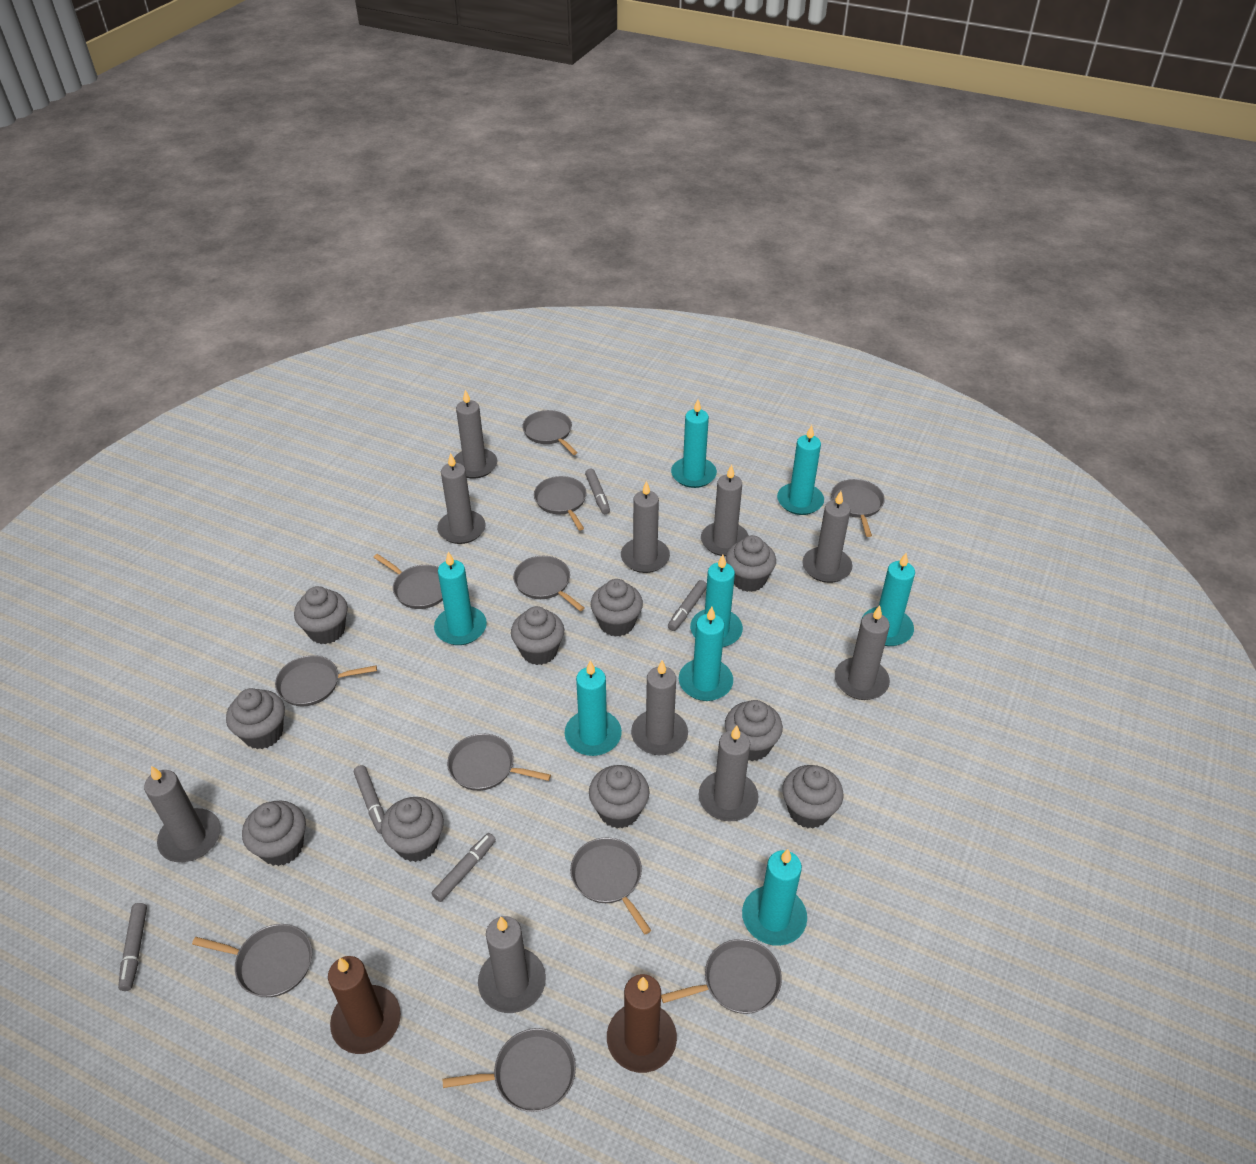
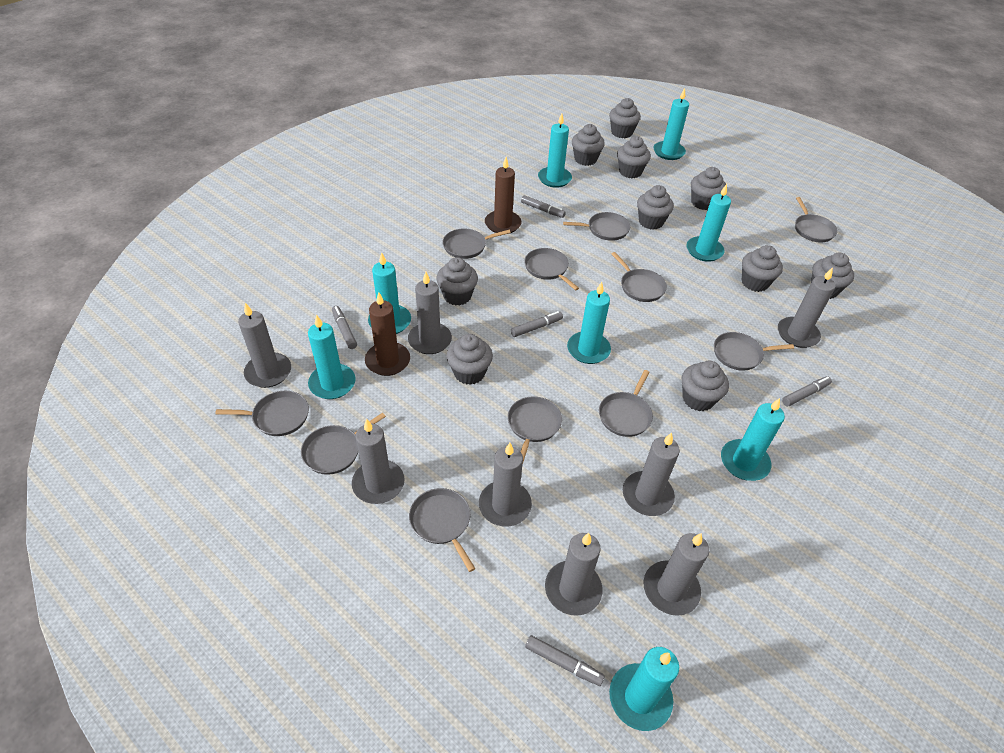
grey candle: [144,766,221,862] [437,453,485,544] [454,390,497,479] [478,916,546,1013] [621,481,670,573] [631,660,688,755] [699,725,758,821] [701,464,749,556] [802,491,852,583] [835,605,890,700] = 10 -> [238,303,291,388] [352,419,405,504] [408,272,452,354] [479,443,532,527] [545,533,603,616] [623,433,680,516] [644,533,709,616] [778,267,836,348] = 8

